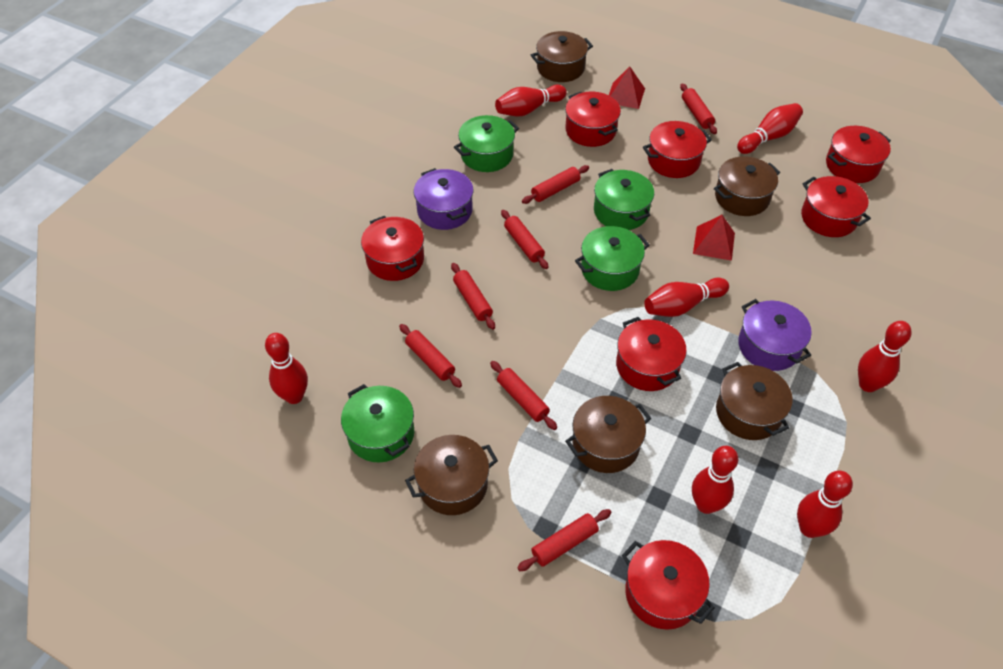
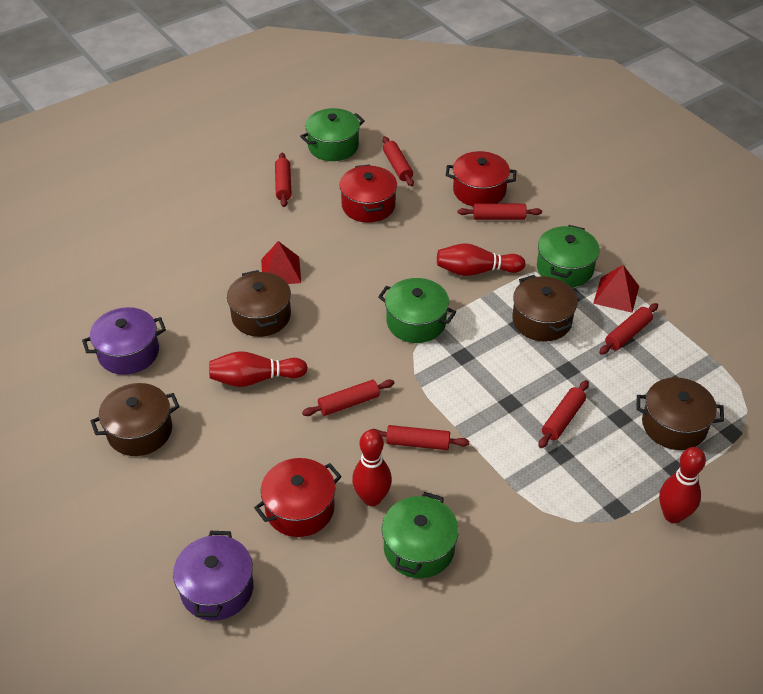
brown pot: [405,435,498,515] [531,31,593,82] [565,396,651,473] [714,156,780,216] [716,362,793,440] = 5 -> [91,383,180,456] [227,270,291,337] [512,275,578,342] [637,377,724,450] = 4
red bowling pin: [265,333,308,404] [495,85,567,117] [644,278,729,317] [692,446,738,514] [737,103,803,154] [797,470,853,538] [858,321,912,392] = 7 -> [209,351,308,387] [352,430,392,506] [437,243,525,276] [659,447,706,523] = 4
red pot: [361,216,424,281] [565,92,621,147] [616,317,687,391] [622,540,715,630] [643,121,712,178] [801,176,871,237] [826,126,891,183] = 7 -> [254,458,342,537] [339,164,397,223] [446,151,516,207] = 3

